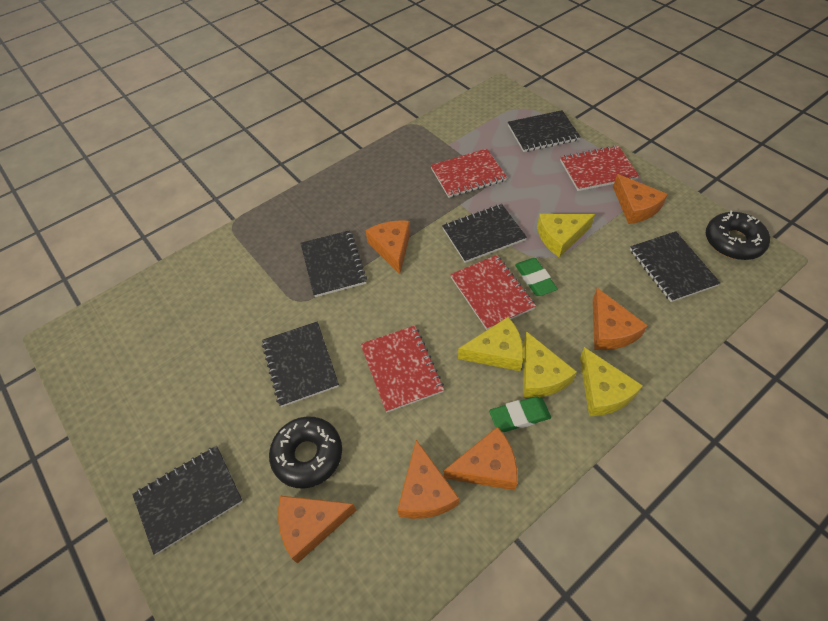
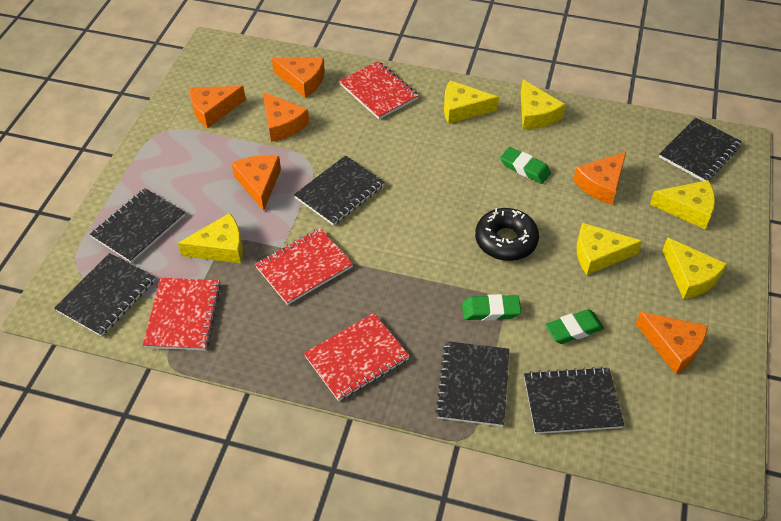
black donut: [269,417,342,489] [706,211,770,260] = 2 -> [475,208,539,261] = 1
green eraser: [489,396,551,432] [515,258,557,296] = 2 -> [462,294,521,321] [500,147,551,184] [545,309,604,344] = 3
yellow cheese: [458,317,524,371] [523,331,577,398] [537,214,595,257] [580,347,643,416] = 4 -> [178,213,243,263] [444,80,499,124] [521,80,565,129] [577,223,643,275] [650,180,715,229] [662,237,727,299] = 6

